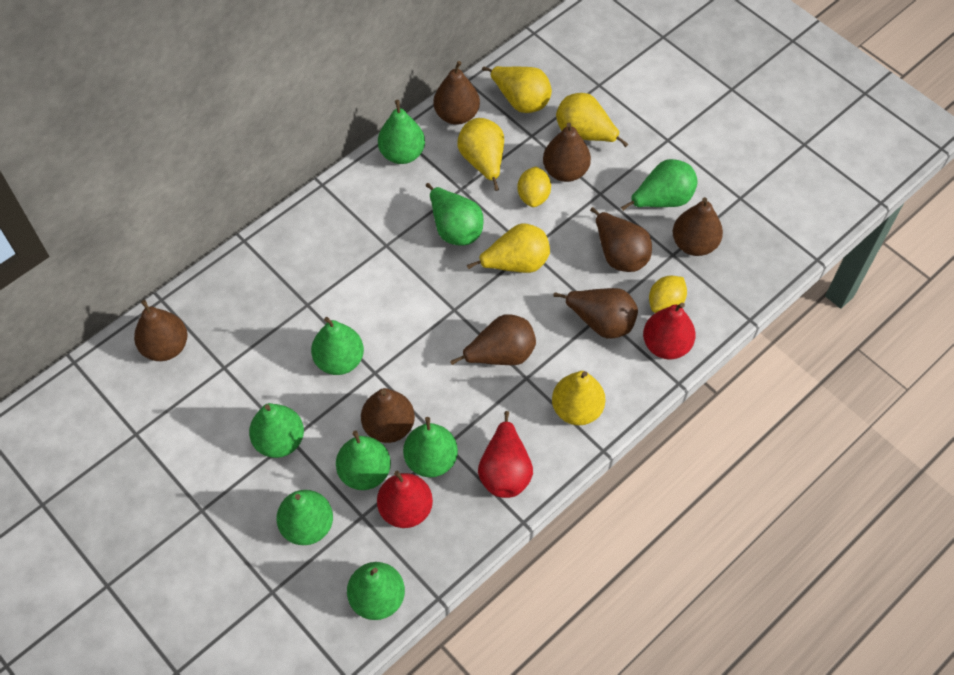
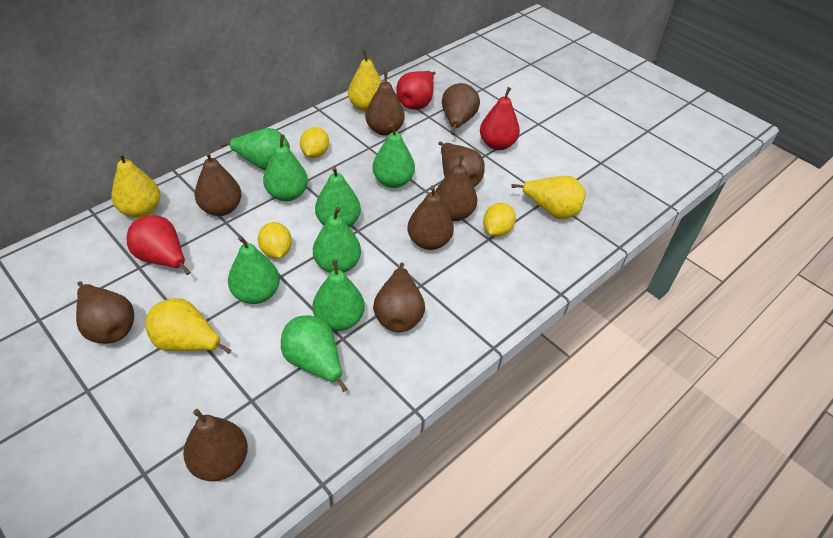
brown pear: [134,300,187,361] [361,388,415,443] [433,61,480,125] [450,314,536,365] [543,122,591,182] [553,288,638,339] [590,207,652,272] [673,197,723,256] = 8 -> [76,281,134,344] [183,409,248,481] [195,151,242,216] [365,72,405,136] [373,263,425,332] [407,186,454,250] [435,155,477,221] [438,141,485,187] [442,83,480,135] = 9
green pear: [249,403,304,458] [276,490,333,545] [311,317,364,375] [336,430,391,490] [347,562,405,620] [378,100,425,164] [403,417,458,477] [426,183,484,246] [621,159,698,211] = 9 -> [220,128,290,170] [228,236,280,304] [263,134,308,201] [281,315,348,392] [313,207,361,273] [313,260,365,331] [315,166,361,227] [372,124,415,188] = 8
yellow lemon: [517,166,551,207] [649,276,687,313] = 2 -> [258,222,292,258] [300,127,329,158] [483,203,516,237] = 3
yellow pear: [457,118,504,191] [467,223,550,273] [482,66,552,113] [552,371,605,425] [556,93,629,147] = 5 -> [111,152,160,218] [145,298,232,354] [348,50,382,112] [511,176,586,219] = 4

